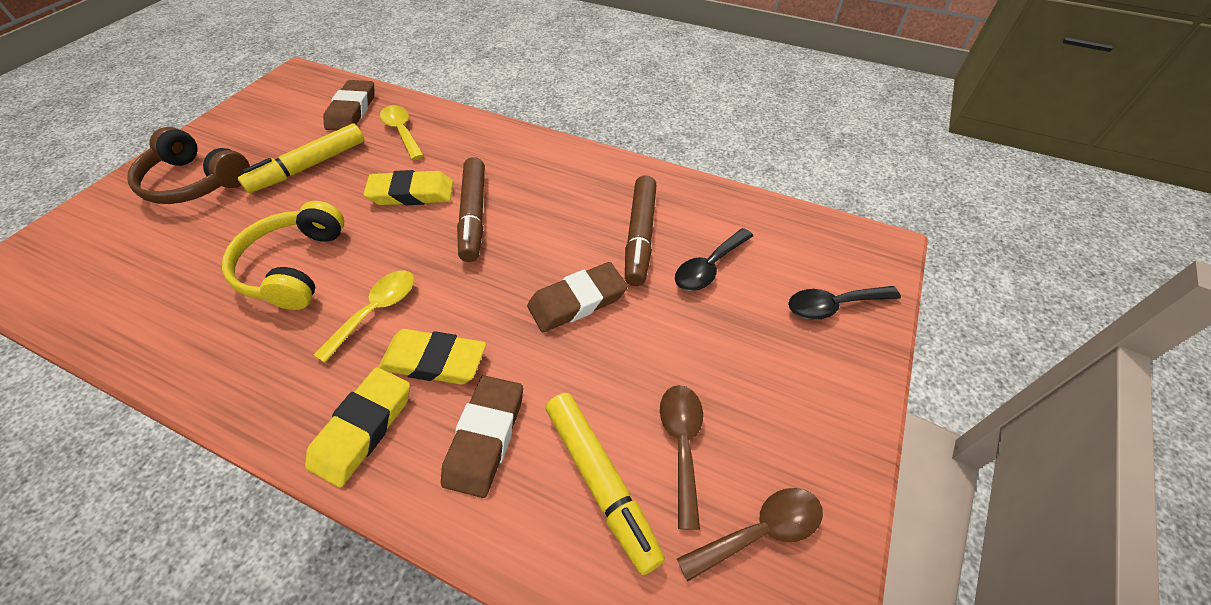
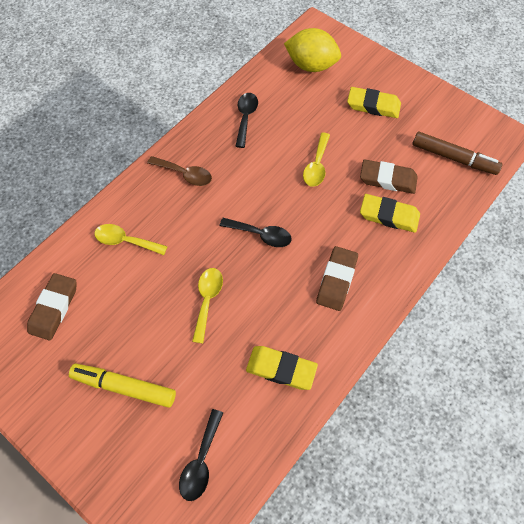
black spoon: [675,228,753,291] [788,286,901,320] = 2 -> [179,409,223,501] [220,218,292,247] [235,93,258,148] = 3
brown headphones: [127,127,250,204] = 1 -> none = 0
brown marker: [457,157,485,262] [625,175,657,286] = 2 -> [412,132,502,175] = 1
brown spoon: [660,385,703,530] [677,488,823,582] = 2 -> [147,156,212,186] = 1
yellow headphones: [222,201,344,310] = 1 -> none = 0
yellow lemon: none = 0 -> [284,28,341,72] = 1
yellow marker: [238,123,365,193] [546,393,665,575] = 2 -> [69,363,176,408] = 1
yellow spoon: [313,270,415,363] [380,105,424,160] = 2 -> [94,224,168,255] [192,268,223,343] [303,133,330,186] = 3

